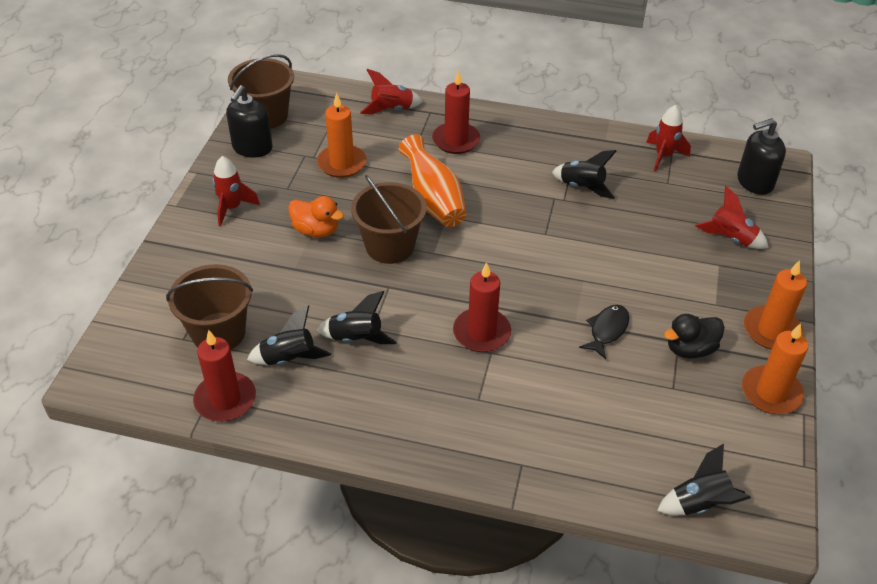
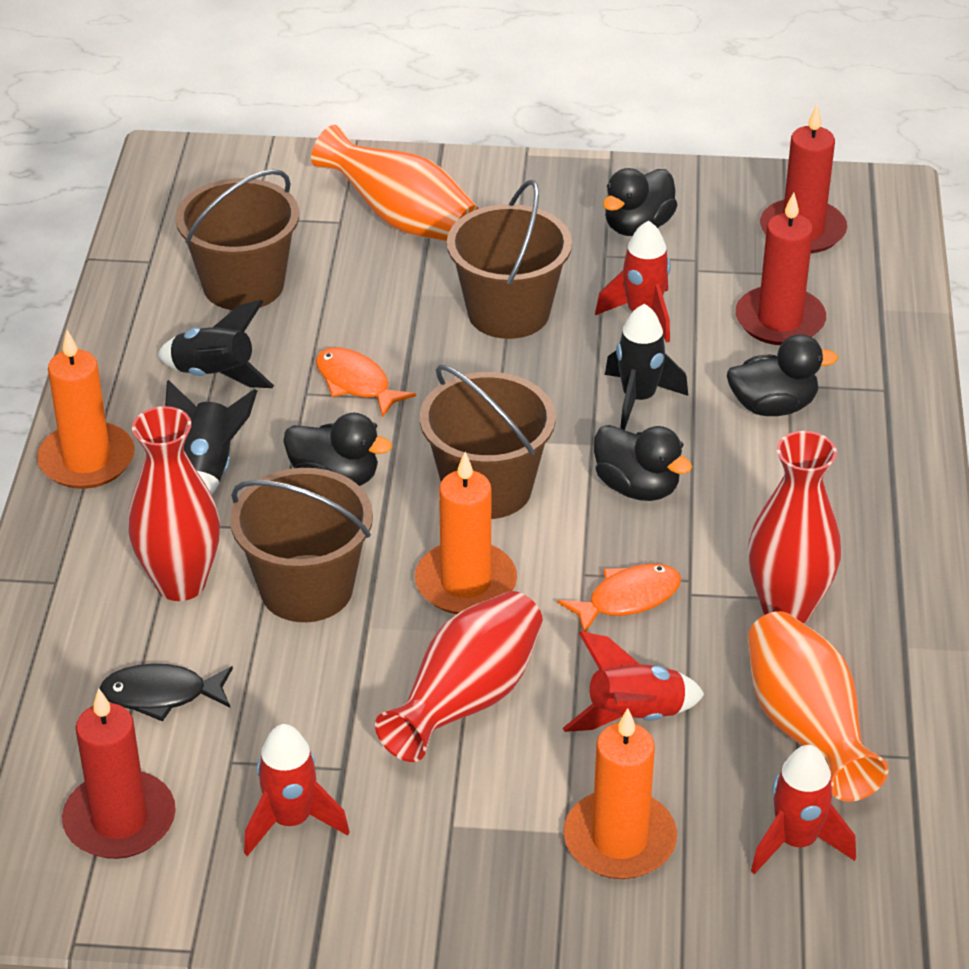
black duck: [664,314,725,358] = 1 -> [283,413,392,486] [594,425,692,501] [603,168,677,236] [727,334,838,416] = 4
black rocket: [247,305,331,365] [317,291,397,344] [552,150,616,199] [657,444,751,515] = 4 -> [157,300,274,388] [165,380,257,495] [605,304,688,430] = 3
black soap dispenser: [226,85,273,158] [737,118,786,195] = 2 -> none = 0
brown bucket: [166,264,253,350] [228,54,294,129] [351,175,427,264] = 3 -> [175,169,299,310] [230,468,373,622] [420,365,556,519] [447,180,572,339] = 4
orange duck: [288,196,344,238] = 1 -> none = 0
orange fish: none = 0 -> [316,347,416,418] [558,564,681,632] = 2
orange vase: [399,134,466,227] = 1 -> [311,125,479,242] [748,611,888,802] = 2
red vase: none = 0 -> [128,406,220,601] [375,591,543,762] [748,431,841,624] = 3

